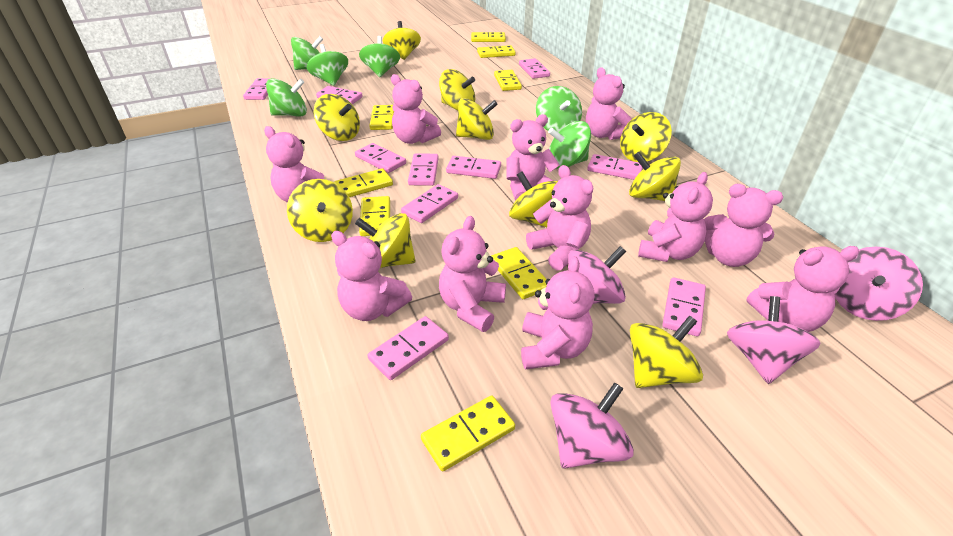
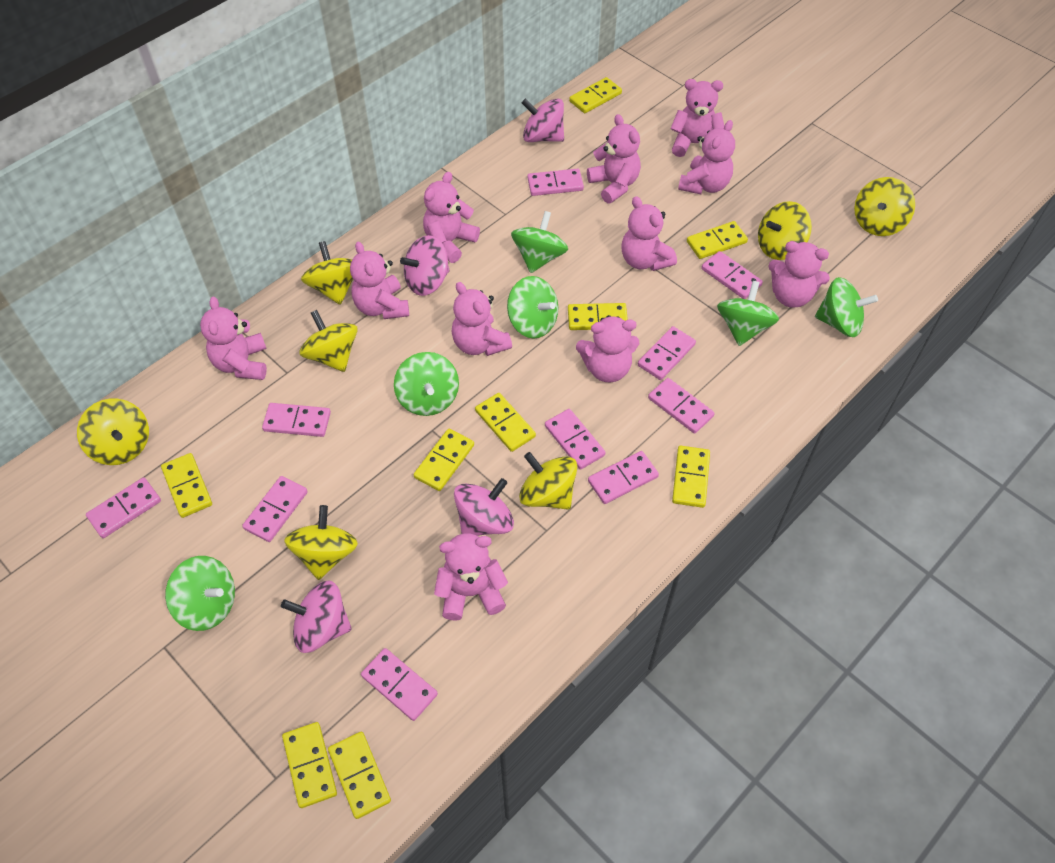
yellow domino: [334,168,393,197] [359,196,390,236] [369,105,394,130] [421,395,515,471] [471,32,506,42] [477,45,516,58] [491,247,547,299] [494,70,522,91] = 8 -> [161,453,212,518] [282,722,337,808] [328,732,391,819] [413,429,474,491] [475,393,536,452] [568,303,628,330] [569,77,622,113] [672,446,710,508] [687,221,748,259] = 9
yellow spinning top: [287,179,353,242] [314,94,360,141] [355,213,415,268] [383,21,421,60] [439,69,475,111] [456,98,498,140] [509,171,558,227] [620,112,672,162] [629,152,681,201] [630,316,703,388] = 10 -> [77,399,149,465] [284,505,358,580] [299,310,358,372] [301,241,353,305] [519,452,577,510] [758,201,812,260] [854,177,915,236] = 7

